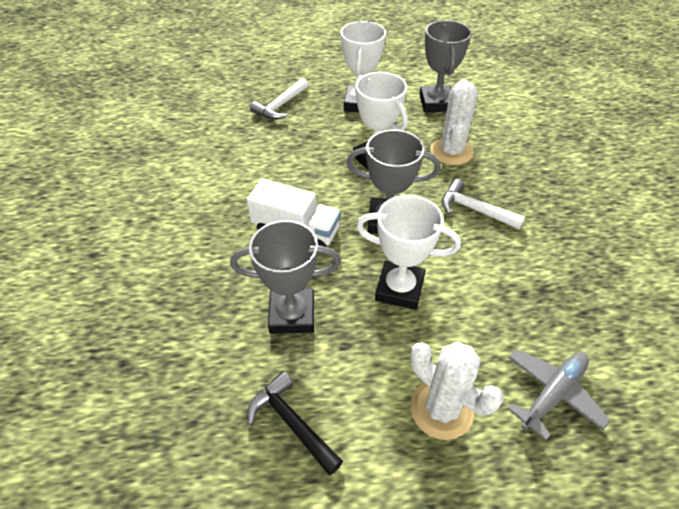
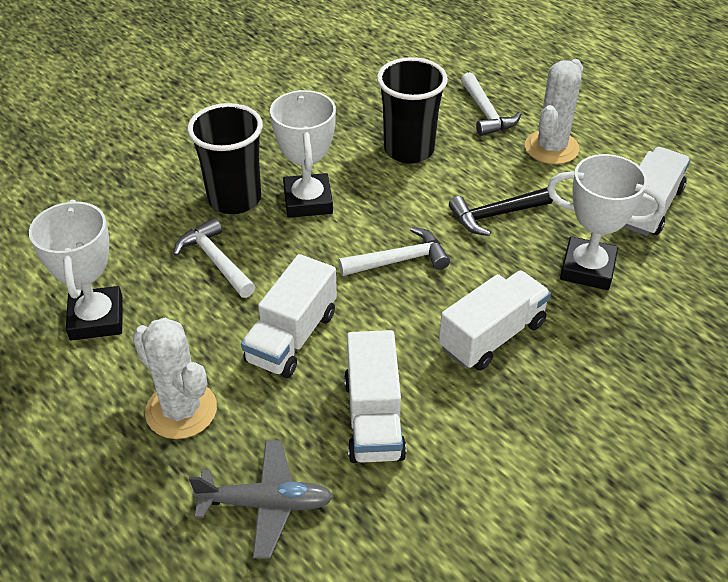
black cup: none = 0 -> [187,103,263,214] [377,57,448,164] = 2
grey trophy: [230,220,341,334] [346,130,441,234] [419,20,471,112] = 3 -> none = 0
white hammer: [250,78,308,120] [442,179,525,229] = 2 -> [173,218,256,298] [338,227,450,276] [461,72,521,136] = 3
white truck: [247,179,341,247] = 1 -> [241,254,337,378] [344,330,407,463] [439,270,551,371] [623,147,690,236] = 4

